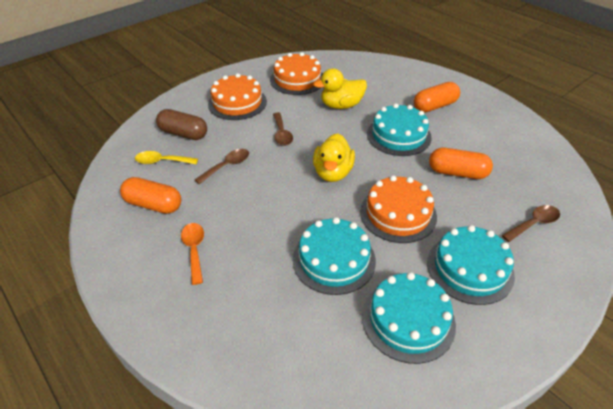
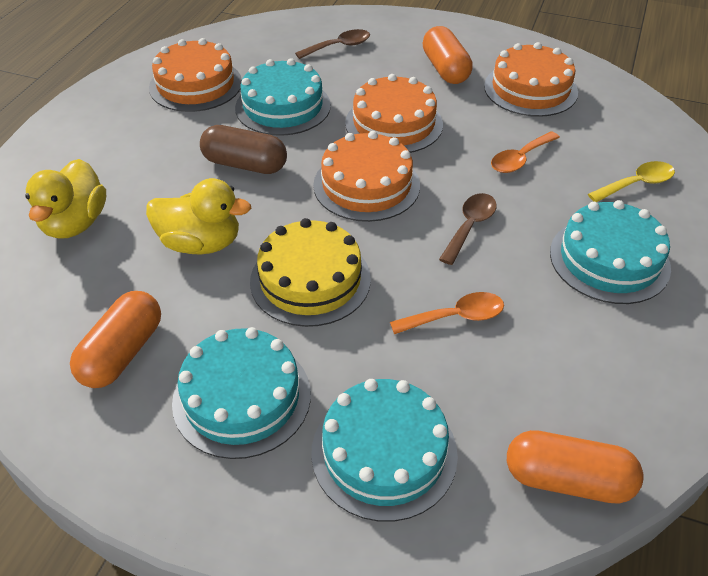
brown spoon: [195,149,249,184] [273,113,293,146] [501,205,560,242] = 3 -> [295,29,370,59] [439,193,497,265] = 2
orange cake: [208,73,267,120] [270,52,322,95] [360,175,437,243] = 3 -> [149,38,242,112] [313,131,420,222] [345,74,443,153] [484,42,578,117] = 4
orange spoon: [181,223,204,285] = 1 -> [390,292,504,334] [491,131,560,173] = 2
yellow cake: none = 0 -> [250,218,371,327] = 1

